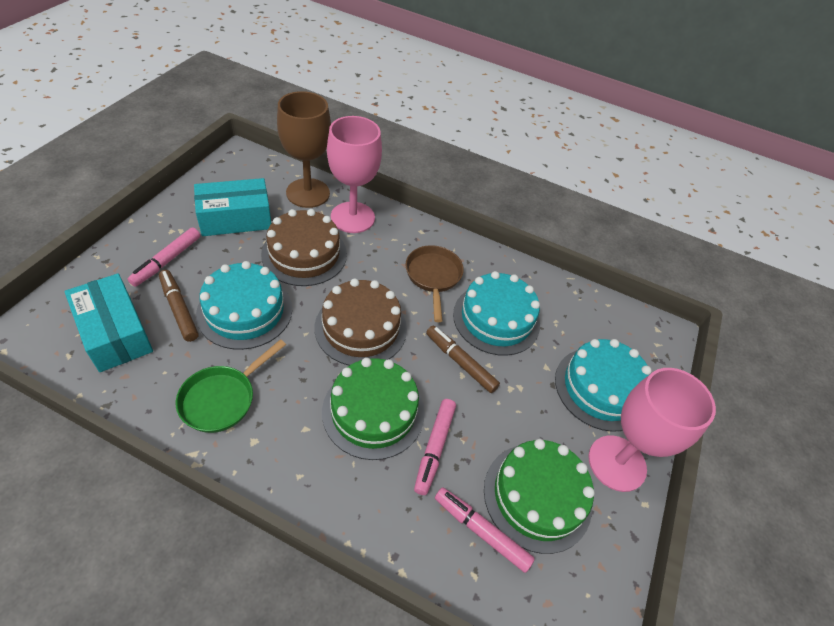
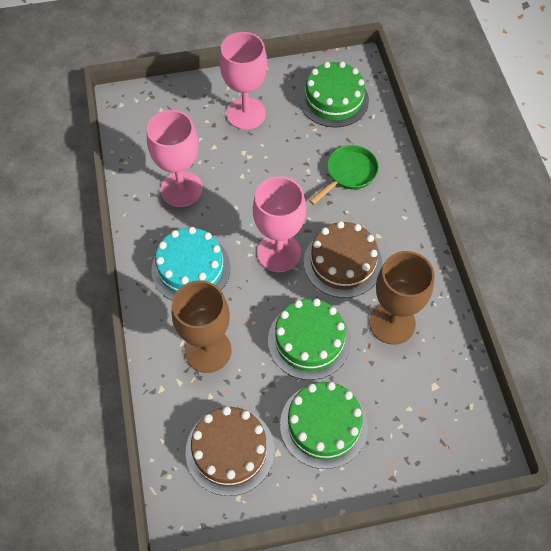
brown goblet: [277,91,331,208] = 1 -> [172,280,232,373] [369,251,435,345] = 2
brown marker: [159,270,199,342] [426,326,500,393] = 2 -> none = 0
brown pan: [405,245,464,322] = 1 -> none = 0
green cake: [322,358,425,460] [484,439,595,554] = 2 -> [268,299,351,380] [280,382,368,469] [299,61,369,128] = 3
pink goblet: [327,116,382,233] [588,368,716,492] = 2 -> [147,110,203,207] [219,32,267,130] [253,176,306,272] = 3
pink marker: [128,227,200,287] [414,399,456,495] [435,487,535,573] = 3 -> none = 0
turquoise box: [65,274,153,372] [194,178,271,236] = 2 -> none = 0
turquoise cake: [196,261,292,350] [453,271,540,356] [555,339,652,432] = 3 -> [151,227,231,300] = 1

